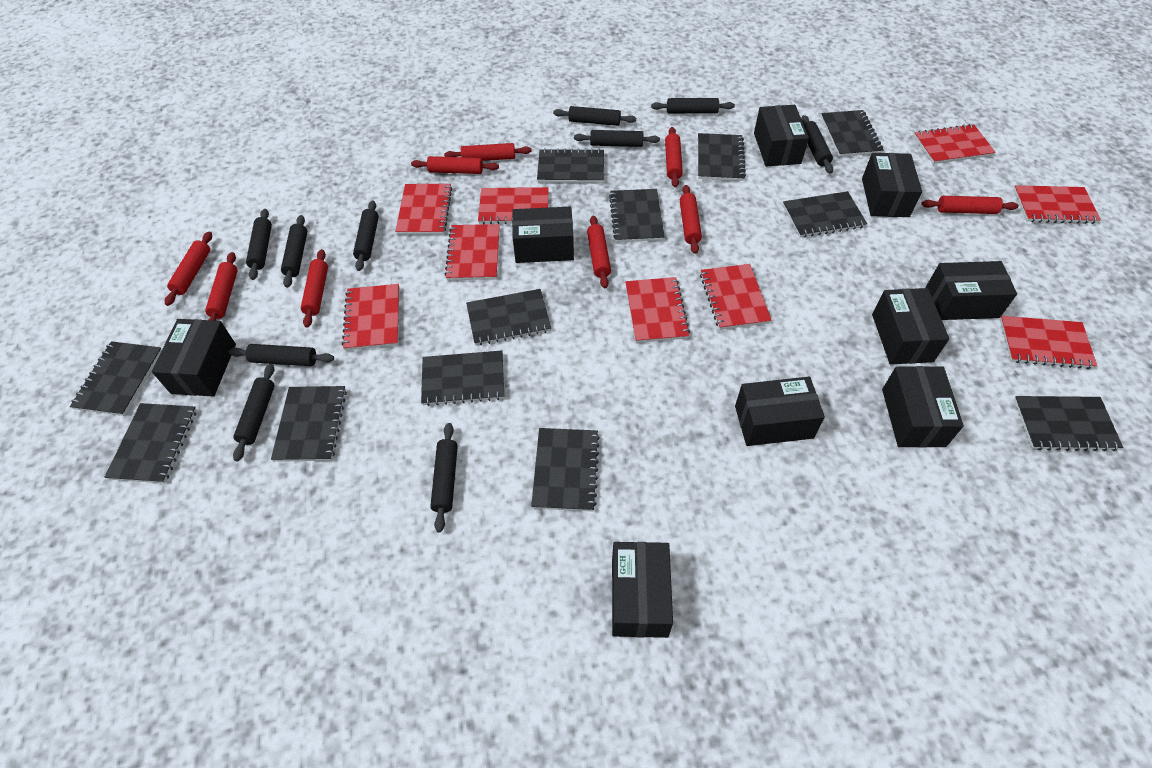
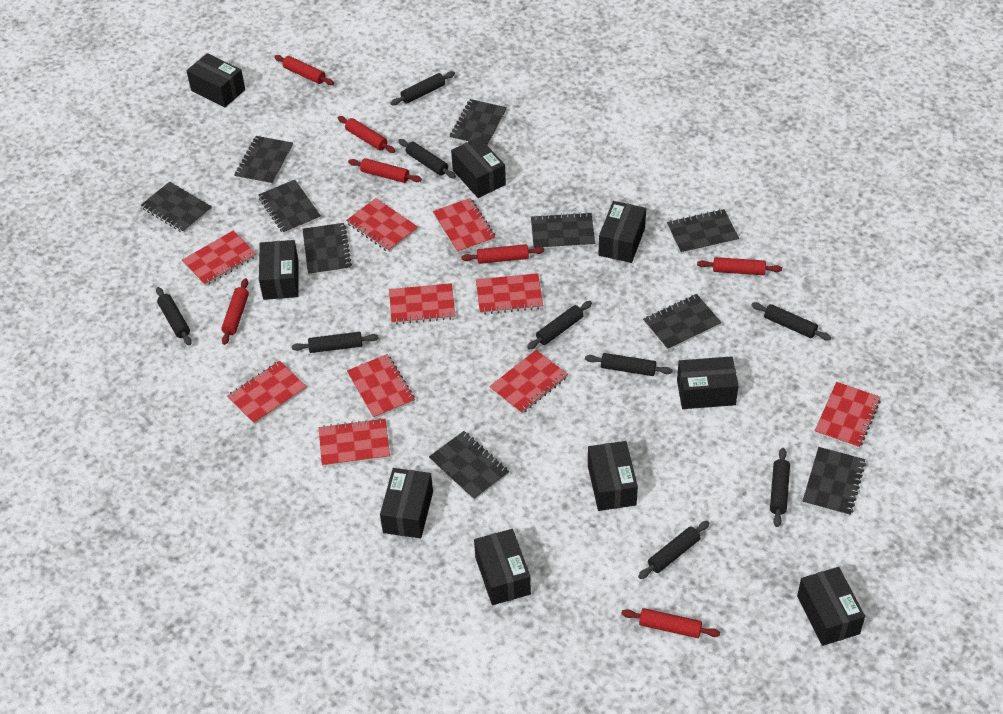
black notebook: [70,341,162,416] [105,403,197,483] [271,386,347,462] [421,351,504,406] [466,289,551,345] [531,428,600,512] [537,148,604,183] [609,189,665,242] [698,133,746,181] [783,191,867,237] [821,110,884,157] [1014,396,1123,451] = 12 -> [141,182,212,233] [234,136,293,185] [258,180,321,234] [302,223,352,276] [429,431,509,500] [450,99,507,146] [531,212,595,249] [643,294,722,351] [667,209,739,254] [803,447,866,516] = 10
black rolling pin: [229,344,334,366] [233,364,275,461] [246,209,272,280] [281,215,307,288] [353,200,379,271] [430,423,458,533] [553,106,636,126] [574,130,660,147] [651,98,735,114] [801,115,833,174] = 10 -> [156,287,192,345] [292,332,379,353] [390,71,455,105] [398,139,456,178] [527,301,592,350] [585,353,673,376] [638,521,710,579] [751,302,831,340] [770,448,790,527] = 9
red notebook: [342,284,399,351] [395,184,452,235] [445,224,500,280] [478,187,549,224] [625,277,690,343] [700,264,772,330] [914,124,996,164] [1000,316,1097,369] [1013,185,1101,224] = 9 -> [182,231,256,286] [227,361,307,425] [319,418,390,467] [346,198,418,252] [347,354,415,419] [389,283,455,325] [433,198,496,253] [476,273,543,315] [489,350,568,414] [815,382,881,449] = 10
red rolling pin: [165,231,212,306] [205,252,237,321] [301,249,328,328] [411,156,499,174] [444,143,532,161] [587,216,611,288] [665,127,683,187] [680,185,702,254] [921,196,1019,214] = 9 -> [221,278,249,345] [274,55,334,85] [338,116,395,153] [348,158,422,183] [461,244,544,264] [621,608,720,638] [697,257,782,275] = 7

